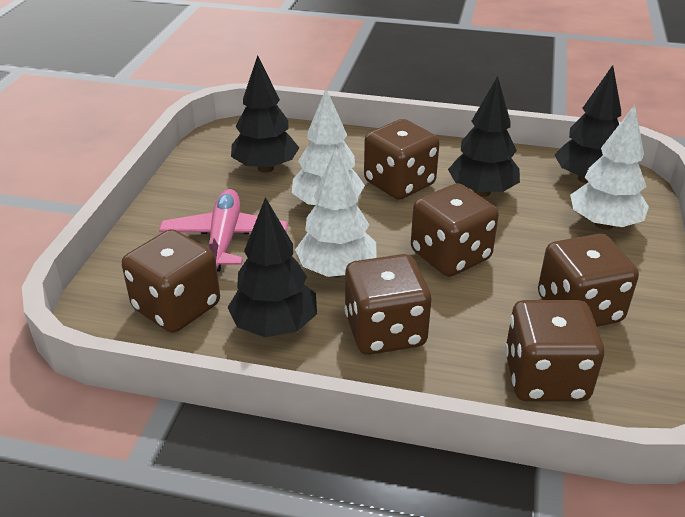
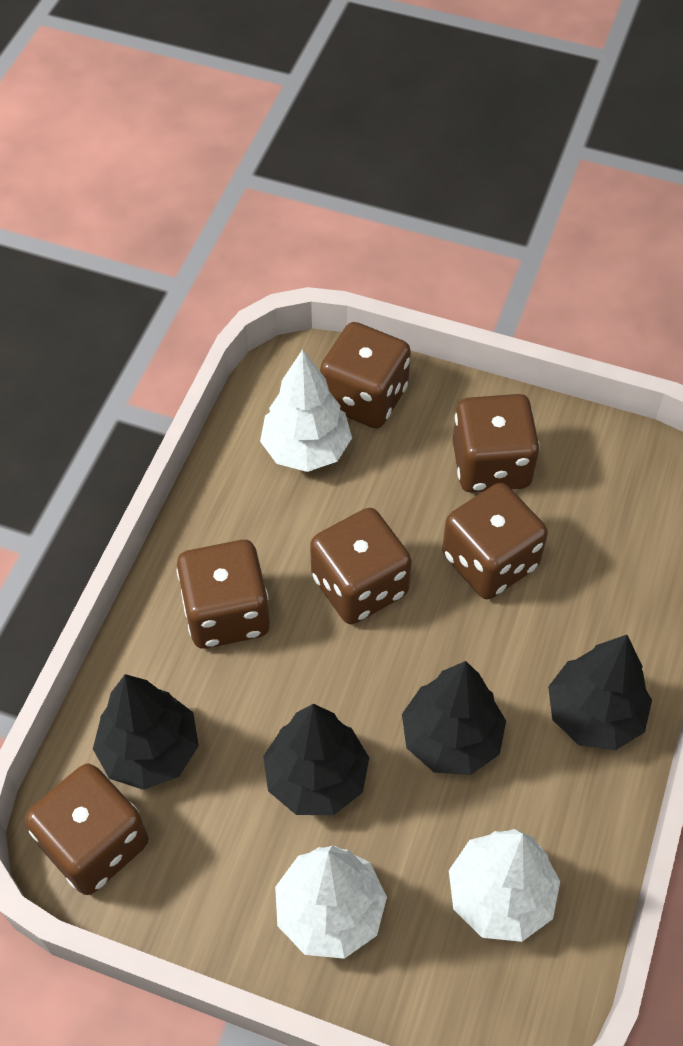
pink plane: [159,189,288,271] = 1 -> none = 0

